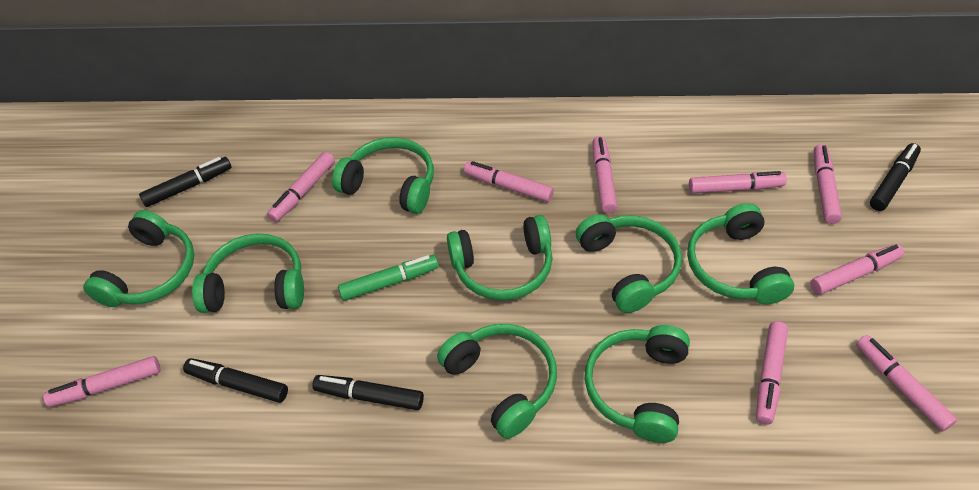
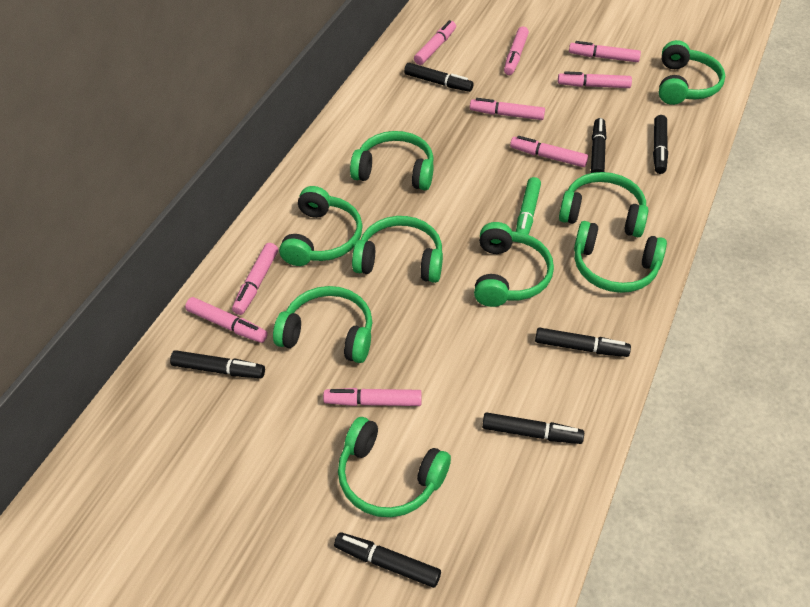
black marker: [139,157,232,207] [183,358,288,403] [312,375,424,410] [870,143,921,211] = 4 -> [170,350,265,378] [334,532,441,588] [404,63,474,92] [482,412,584,444] [535,328,631,357] [591,118,607,173] [653,115,668,174] = 7
green headphones: [83,210,194,307] [192,233,304,313] [332,137,434,214] [437,324,557,439] [447,215,553,300] [576,214,682,313] [585,325,690,443] [687,203,794,305] = 8 -> [273,286,372,363] [279,186,363,266] [338,417,451,517] [350,131,434,190] [352,216,443,283] [474,222,554,307] [559,172,648,237] [574,221,667,293] [659,40,725,105] = 9

